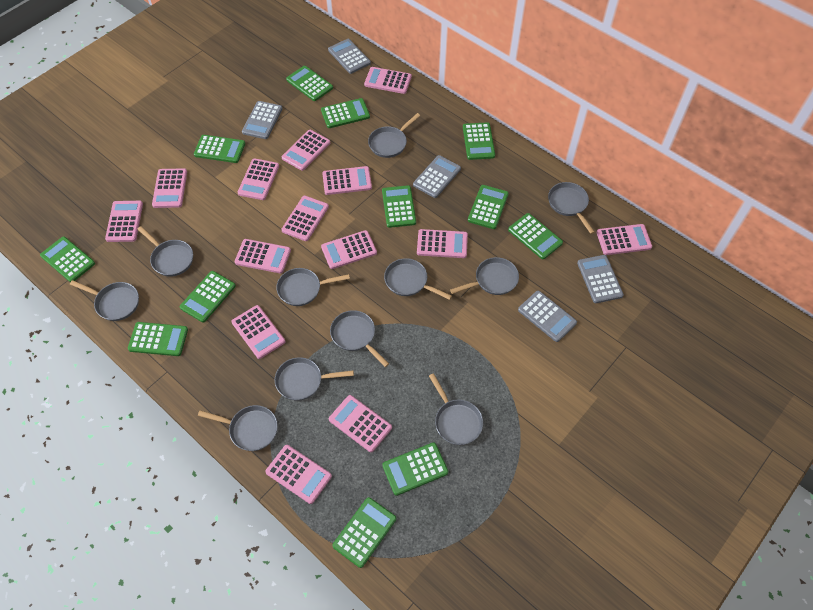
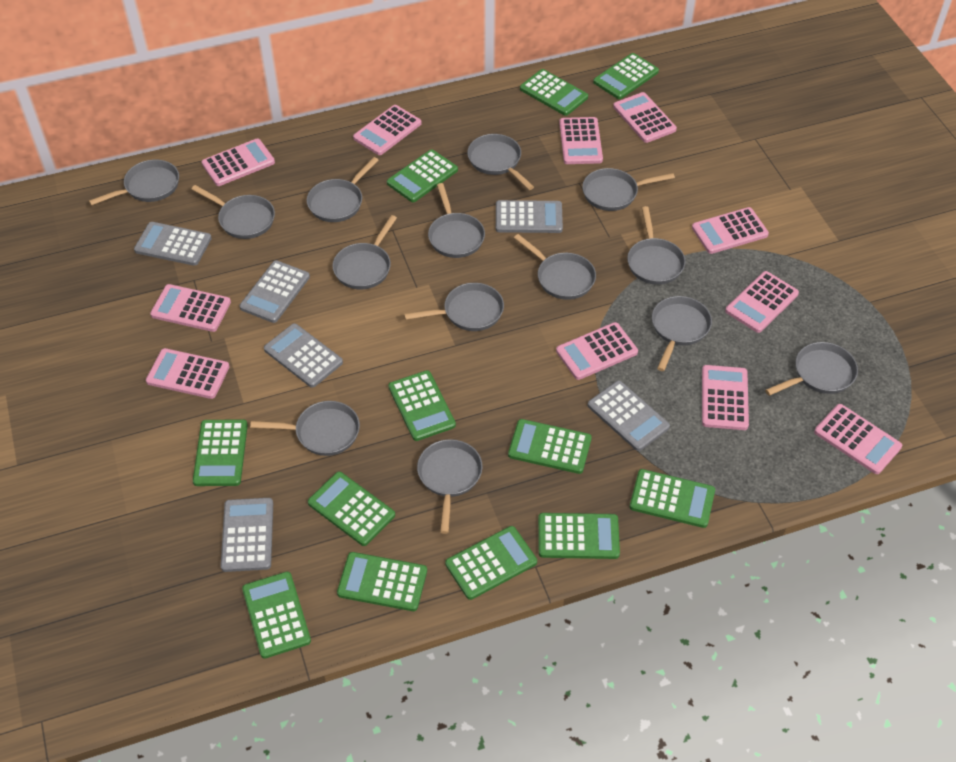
grey calculator: [242,101,282,139] [328,39,371,74] [413,155,461,198] [518,291,577,342] [577,255,624,303] = 5 -> [134,222,212,266] [221,498,273,572] [239,260,310,323] [264,323,343,388] [496,200,563,233] [588,381,670,451] = 6
grey pan: [70,280,139,321] [137,226,193,277] [198,405,278,451] [275,357,354,401] [276,268,350,306] [330,310,389,367] [368,113,420,158] [384,258,452,300] [429,373,483,445] [450,257,519,295] [548,182,595,234] = 11 -> [89,160,179,206] [191,185,275,239] [250,401,360,456] [307,157,379,222] [332,215,397,290] [404,283,504,331] [417,439,483,534] [428,183,485,258] [467,134,534,190] [514,234,596,300] [582,168,675,211] [627,206,686,285] [652,296,712,371] [765,342,858,396] = 14
pink calculator: [105,201,143,242] [152,168,187,208] [231,305,285,359] [235,239,291,274] [238,158,279,200] [265,445,332,504] [281,196,329,241] [282,130,330,171] [321,230,377,269] [322,166,372,195] [329,395,392,452] [364,67,412,94] [417,229,468,258] [597,224,652,255] = 14 -> [146,348,230,399] [150,284,231,332] [202,138,275,186] [353,105,422,155] [556,322,638,380] [559,117,603,164] [613,92,677,143] [692,207,769,254] [702,365,749,430] [725,271,799,333] [814,404,902,474] = 11

